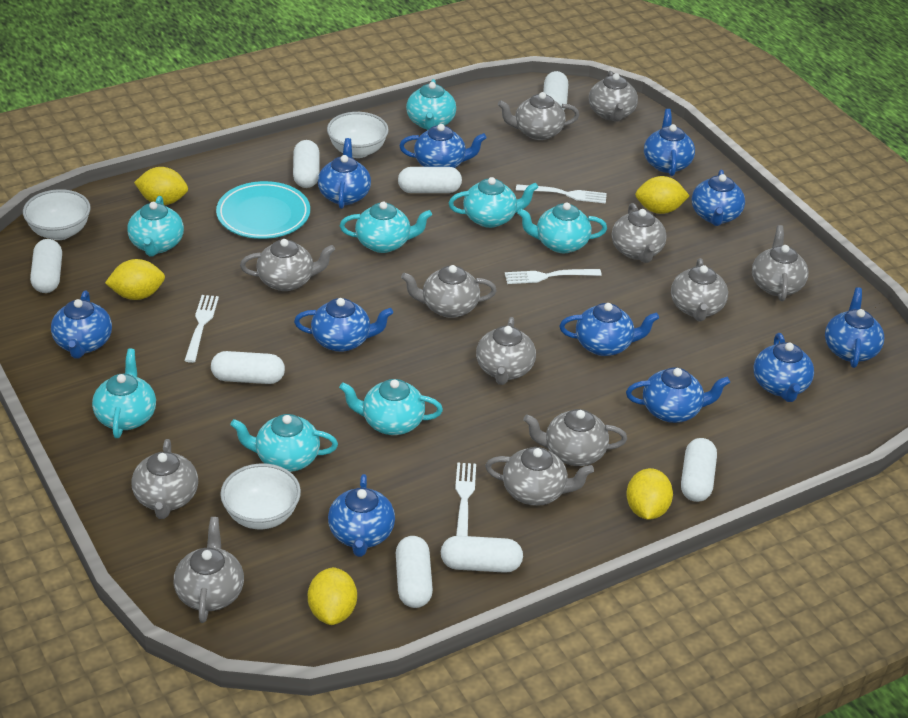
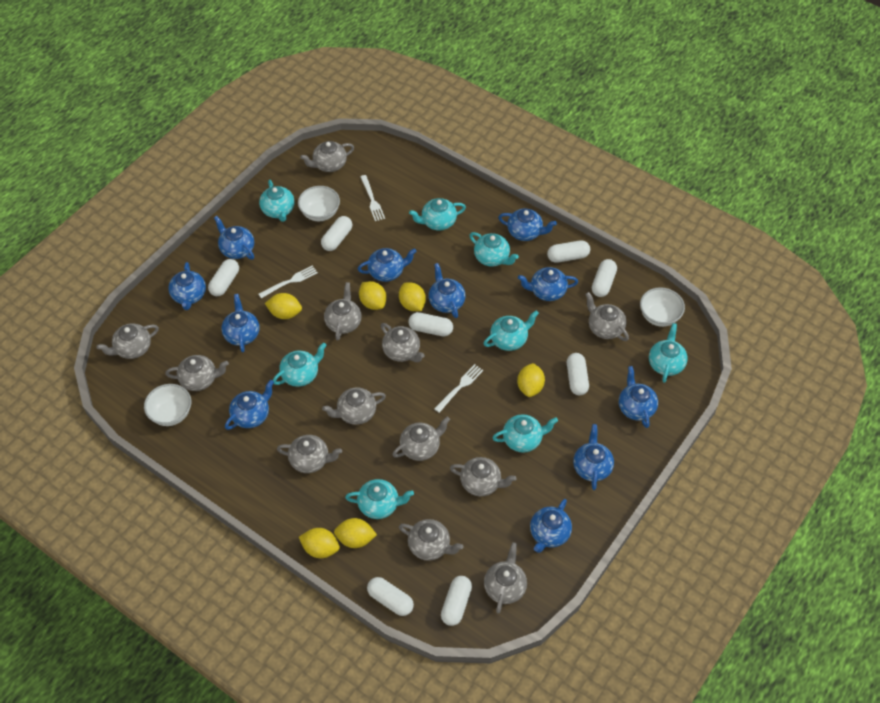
turquoise plate: [216,181,310,239] = 1 -> none = 0
white fork: [184,295,219,363] [455,462,476,536] [505,269,602,284] [516,185,607,204] = 4 -> [258,266,318,298] [360,175,385,221] [434,364,483,413] = 3
yellow lemon: [105,259,165,300] [134,167,188,205] [308,567,357,625] [626,468,673,520] [635,176,690,214] = 5 -> [265,293,302,319] [299,528,340,558] [334,518,377,548] [359,281,387,310] [399,282,426,311] [517,363,545,397] = 6

